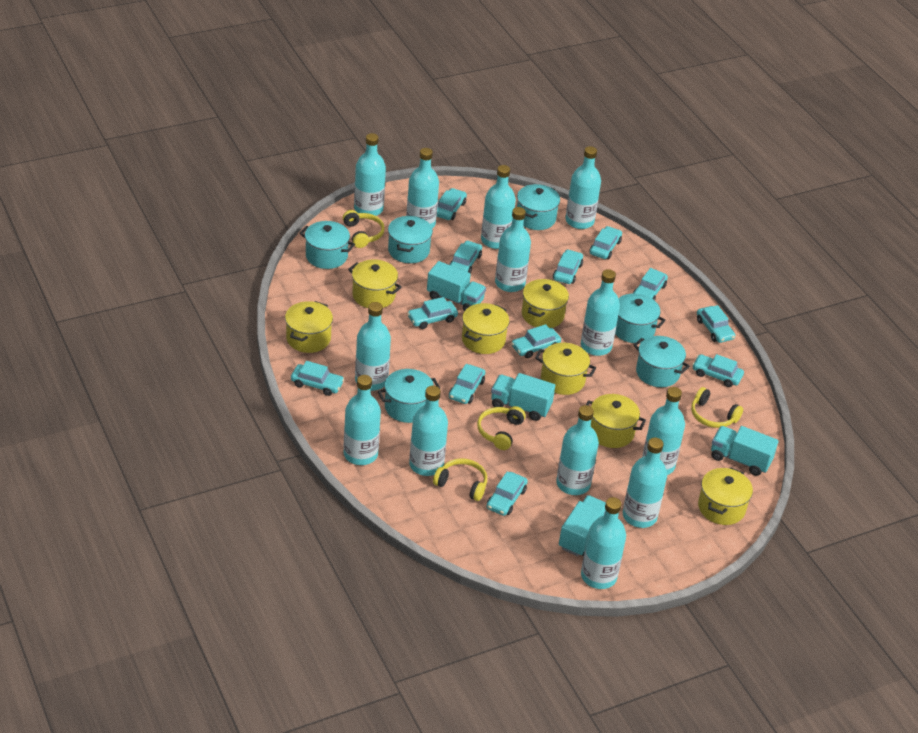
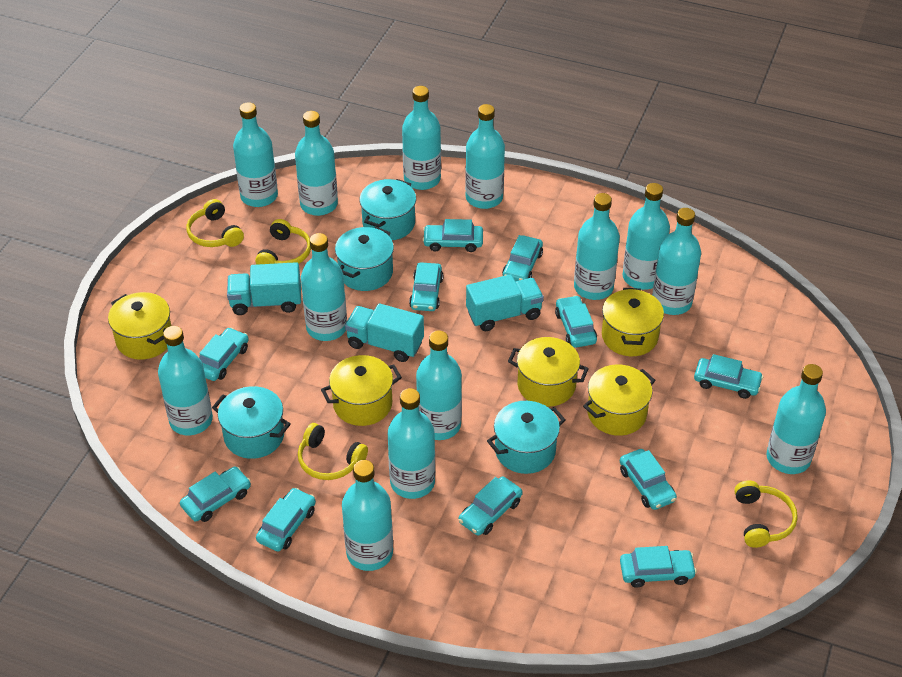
turquoise car: [291,361,344,396] [407,297,458,329] [437,188,467,220] [449,240,482,273] [449,364,485,404] [487,471,528,516] [511,324,561,358] [553,249,583,284] [590,226,622,259] [633,268,668,300] [692,354,744,387] [697,305,735,343] = 12 -> [180,467,251,522] [199,327,249,381] [256,488,316,551] [409,262,443,311] [422,219,483,252] [459,477,523,536] [502,235,543,282] [555,295,597,348] [620,449,677,510] [620,546,697,588] [694,354,763,399] = 11
turquoise pot: [299,221,355,269] [378,369,440,423] [388,215,433,263] [517,184,560,230] [615,293,665,343] [633,336,690,387] = 6 -> [212,386,291,459] [335,227,394,291] [359,179,416,240] [487,401,566,474] = 4
turquoise truck: [427,261,486,311] [491,373,555,421] [559,495,606,556] [711,426,779,476] = 4 -> [227,262,301,315] [345,303,424,362] [466,274,544,331] = 3
yellow pot: [285,301,333,353] [348,259,402,308] [462,303,510,354] [522,279,569,328] [535,343,596,395] [586,394,646,448] [698,467,753,525] = 7 -> [108,292,171,360] [321,355,402,426] [508,337,589,407] [583,364,656,436] [602,288,664,356] = 5

